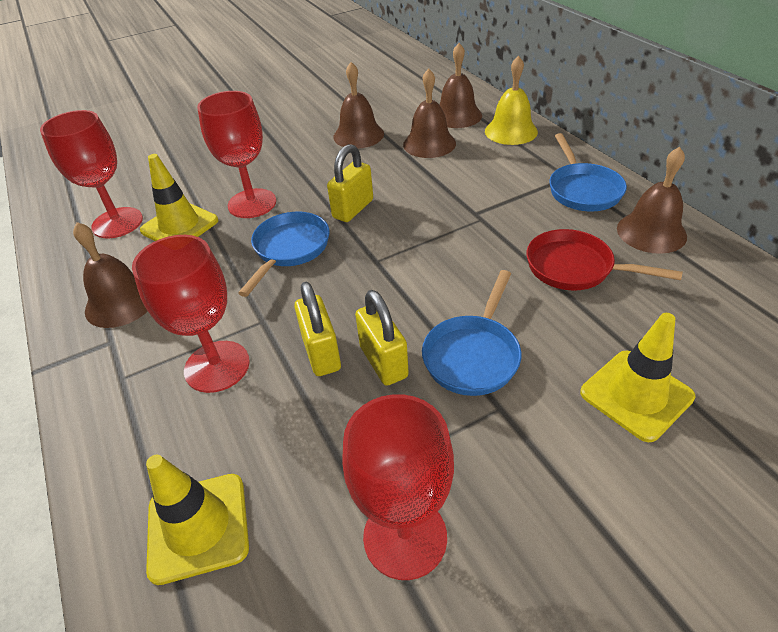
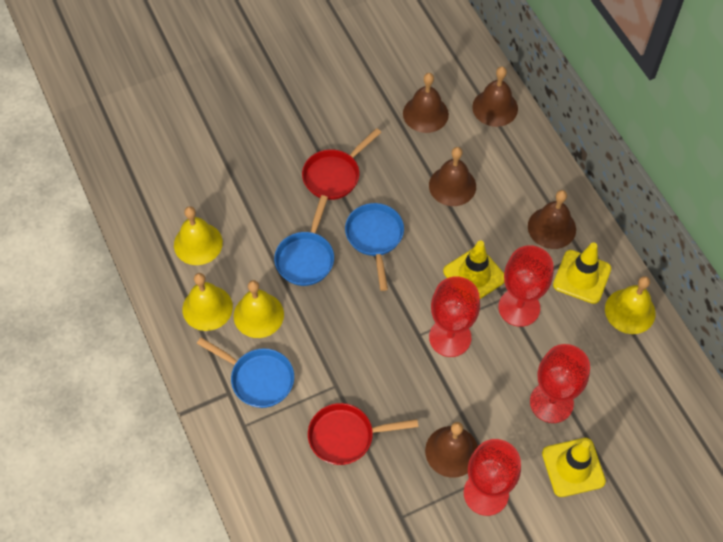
red pan: [526,229,683,291] = 1 -> [302,128,381,200] [308,403,418,465] = 2
yellow bell: [485,56,538,145] = 1 -> [174,206,223,265] [182,273,233,331] [234,280,284,338] [605,276,656,334] = 4
yellow padlock: [294,282,341,376] [327,144,373,222] [355,290,409,386] = 3 -> none = 0

